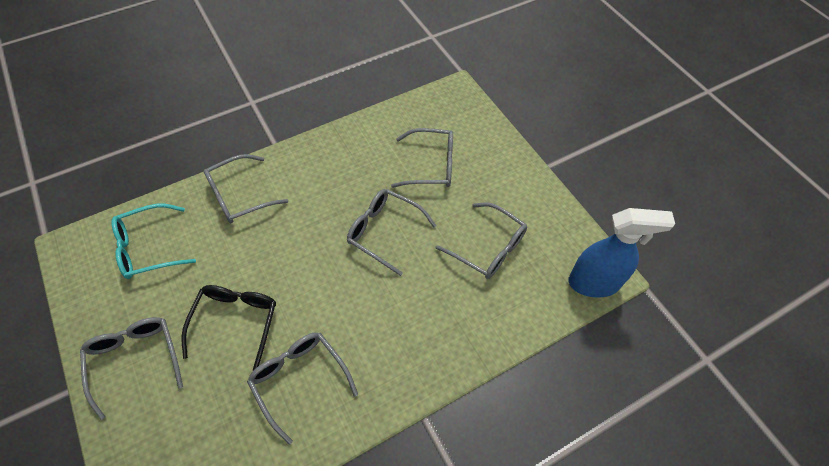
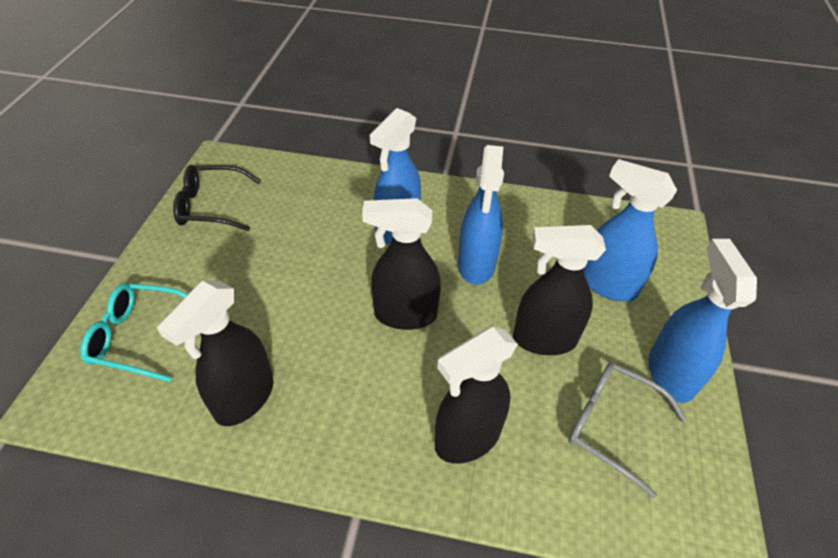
black spray bottle: none = 0 -> [157,281,274,426] [362,198,441,330] [435,327,518,464] [513,225,606,355] = 4
blue spray bottle: [568,208,675,298] = 1 -> [370,108,421,244] [458,145,504,285] [584,159,677,301] [648,239,757,403] = 4
grey glasses: [80,317,183,420] [204,154,288,223] [247,333,358,444] [347,189,436,276] [391,128,453,188] [435,203,527,279] = 6 -> [568,363,686,498] = 1

